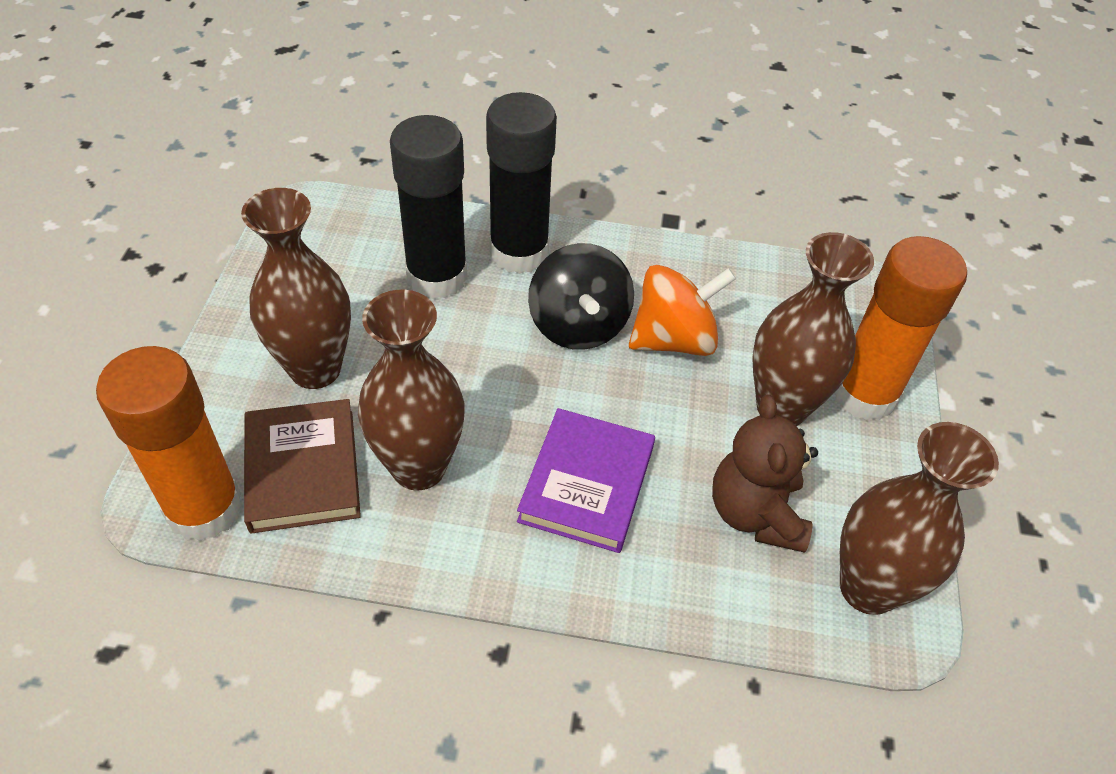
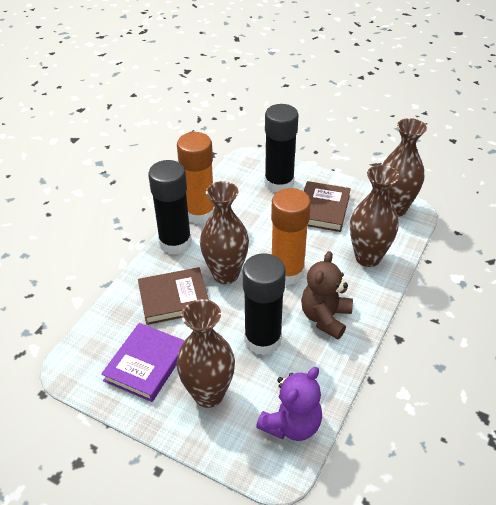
black glue stick: [390,115,468,299] [486,92,557,274] = 2 -> [148,160,192,255] [243,253,286,355] [265,104,299,192] = 3
black spinning top: [528,243,634,350] = 1 -> none = 0
brown book: [244,399,361,534] = 1 -> [138,267,209,325] [304,181,351,232] = 2
orange spinning top: [629,265,736,356] = 1 -> none = 0
purple teddy bear: none = 0 -> [256,367,322,441] = 1

